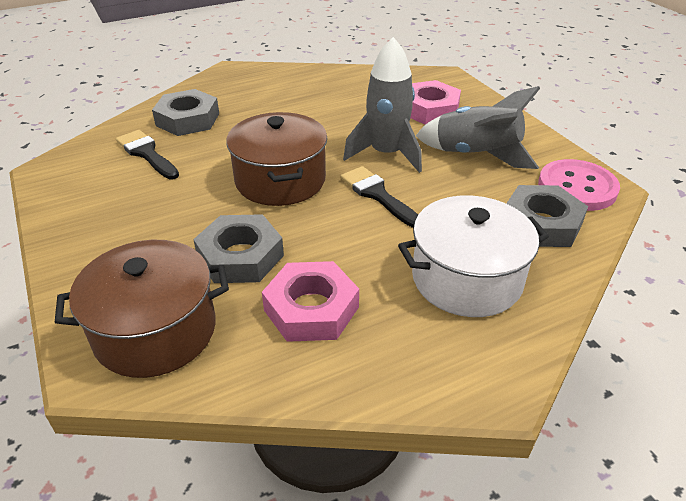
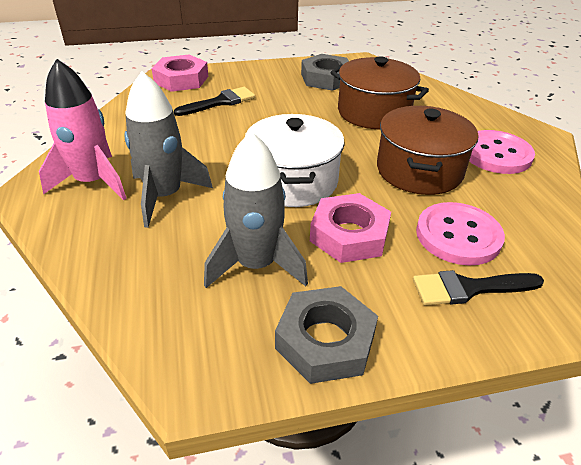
grey nut: [152,89,219,136] [193,214,284,283] [506,185,588,247] = 3 -> [275,286,378,384] [301,54,349,91] = 2
pink button: [538,159,620,211] = 1 -> [416,202,505,265] [469,130,535,174] = 2
pink rocket: none = 0 -> [39,59,127,200] = 1

